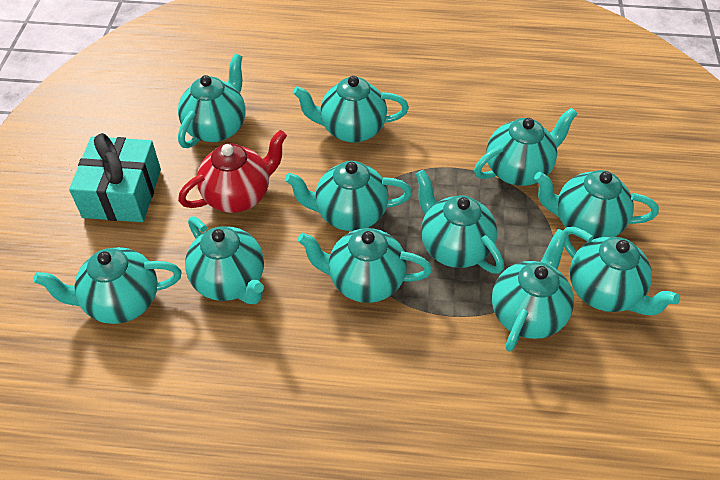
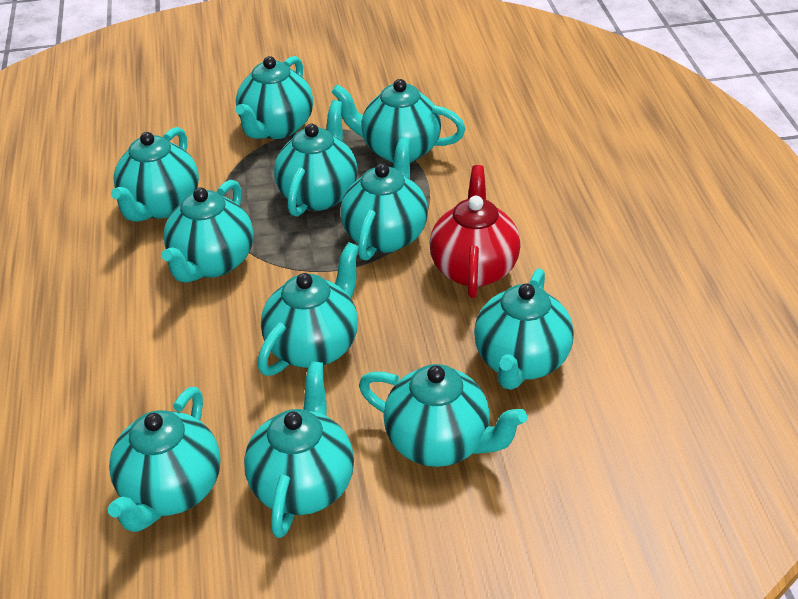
turquoise gift: [69,133,161,222] = 1 -> none = 0

